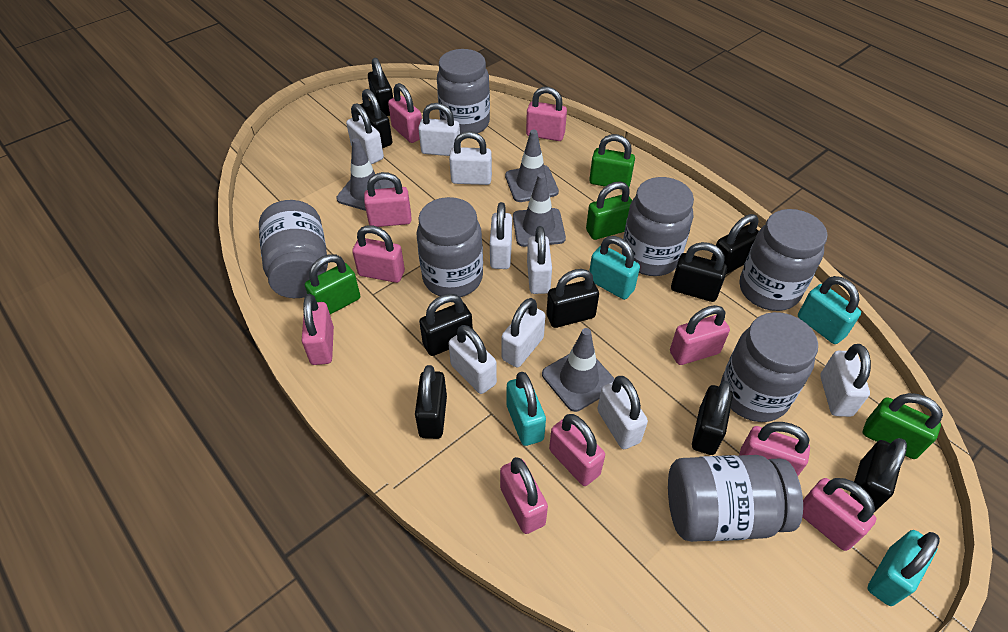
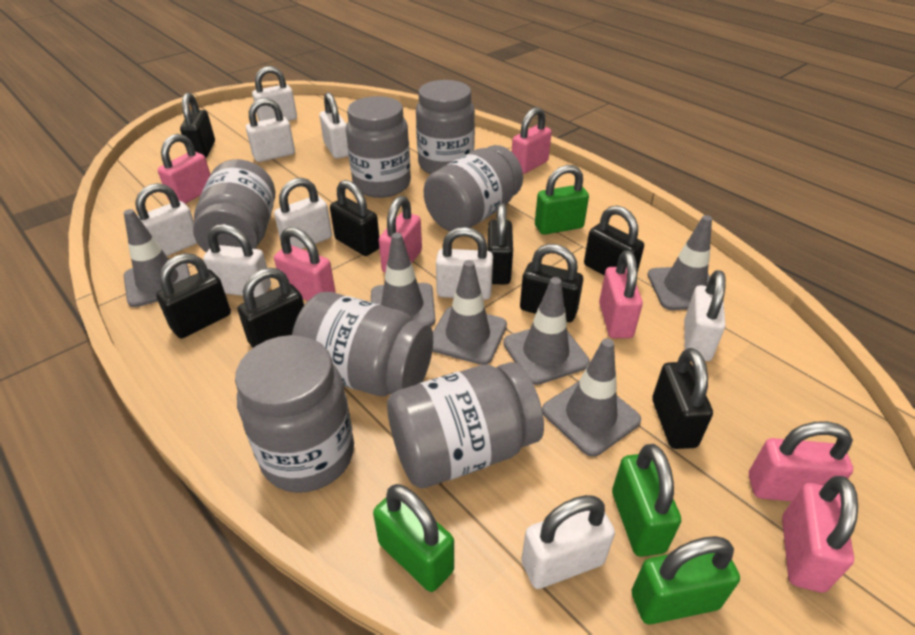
black padlock: [358,89,392,148] [368,58,393,116] [415,365,447,439] [419,294,473,356] [546,269,599,328] [671,242,727,302] [692,381,733,455] [711,214,759,274] [850,438,907,512] = 9 -> [156,253,231,338] [180,93,215,158] [238,268,304,348] [330,180,379,256] [487,203,513,285] [520,244,583,322] [584,205,644,275] [652,348,713,449] = 8
grey traffic cone: [336,138,395,211] [505,130,559,202] [513,173,566,247] [542,328,615,412] = 4 -> [124,209,190,307] [371,233,435,327] [432,260,507,365] [503,277,590,385] [542,338,641,457] [647,215,724,310] = 6
pink padlock: [302,294,334,365] [352,225,405,283] [364,172,412,227] [388,83,422,143] [500,457,548,534] [526,87,567,141] [549,414,605,486] [670,305,730,365] [739,422,810,476] [802,478,876,551] = 10 -> [158,134,210,204] [274,227,336,301] [379,196,422,273] [512,107,552,174] [599,250,643,338] [749,421,853,501] [782,476,858,593] = 7
turquoise padlock: [507,372,546,446] [589,236,640,300] [798,276,861,344] [867,530,940,606] = 4 -> none = 0

